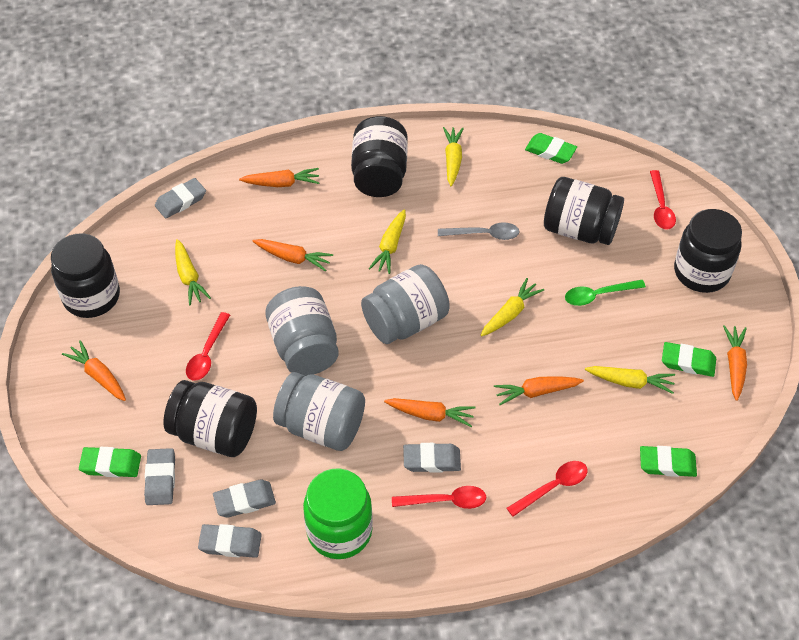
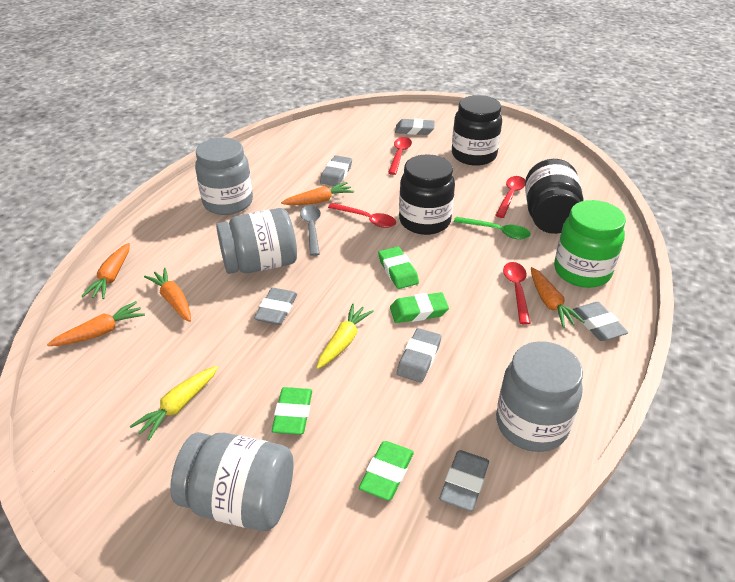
black jar: [51,233,120,318] [163,380,257,457] [351,116,408,197] [544,177,624,245] [674,209,742,293] = 5 -> [399,154,455,235] [452,95,502,166] [525,159,583,234] = 3
grey eraser: [144,448,175,505] [155,178,206,219] [198,524,262,558] [213,480,276,518] [403,443,461,473] = 5 -> [254,288,297,325] [320,155,352,186] [395,119,435,135] [397,328,441,383] [440,450,489,511] [573,302,628,341] = 6
grey jar: [265,286,339,376] [273,372,365,451] [361,264,450,344] = 3 -> [170,432,293,531] [195,138,253,215] [216,208,297,274] [496,341,583,452] = 4
orange carrot: [62,340,126,401] [239,168,319,187] [253,239,333,271] [384,398,475,427] [494,376,584,405] [723,325,747,401] = 6 -> [47,301,145,346] [82,243,130,299] [144,268,191,322] [281,182,354,205] [531,267,585,328] = 5
yellow carrot: [175,239,211,305] [369,209,406,274] [443,127,464,186] [481,278,544,336] [585,366,675,394] = 5 -> [129,366,218,440] [317,303,374,369] = 2

